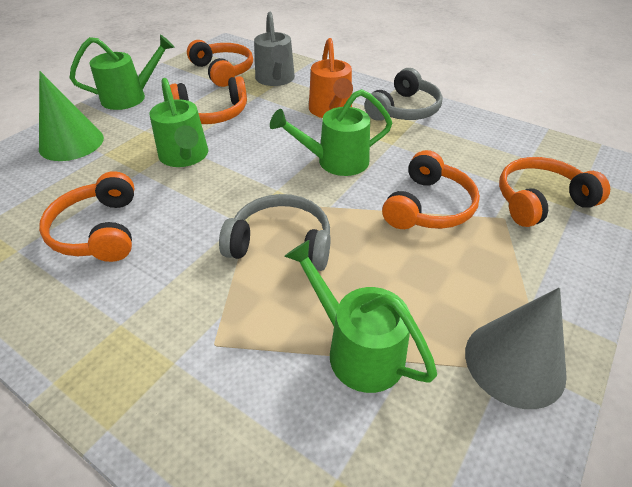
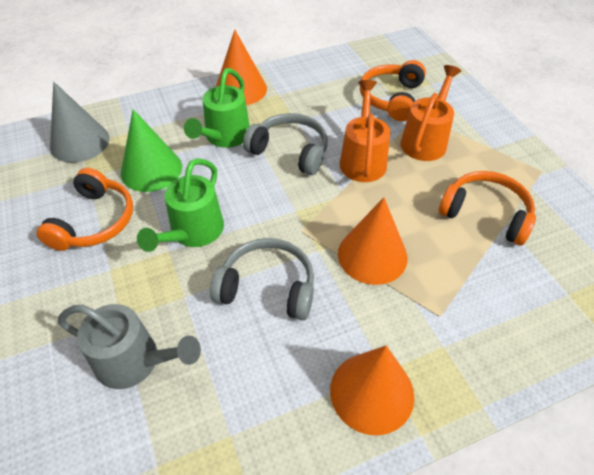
green watering can: [70,35,175,110] [149,78,208,167] [270,89,392,176] [284,240,437,393] = 4 -> [137,158,224,252] [184,68,250,148] = 2
orange cone: none = 0 -> [216,30,267,105] [330,346,414,435] [338,197,408,285] = 3
orange headphones: [39,171,134,262] [170,76,247,124] [187,40,253,87] [382,150,480,229] [499,157,610,227] = 5 -> [36,168,133,251] [360,60,426,121] [439,171,536,245] = 3
orange watering can: [309,38,353,118] = 1 -> [339,80,390,182] [401,65,461,161] = 2

